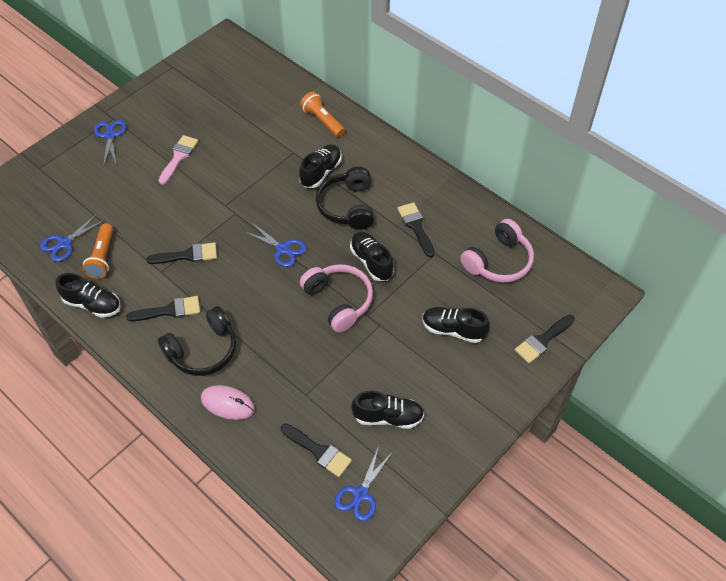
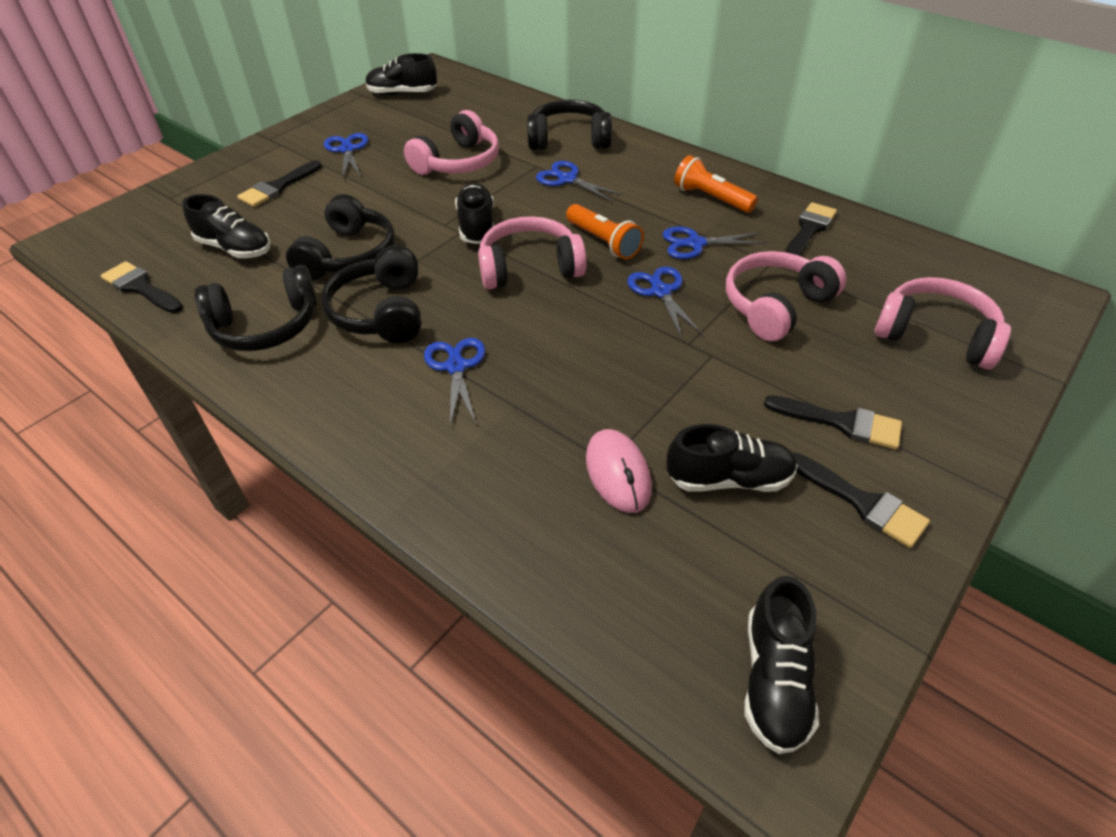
black headphones: [158,306,236,376] [316,167,374,230] = 2 -> [194,265,317,351] [286,194,395,280] [321,245,421,343] [527,100,612,150] = 4
blue scissors: [40,213,105,262] [94,120,126,166] [243,223,307,267] [334,446,392,521] = 4 -> [324,133,369,178] [424,338,486,425] [536,161,623,202] [627,266,703,339] [663,226,766,259] = 5
pink brush: [158,135,198,185] = 1 -> none = 0
pink headphones: [300,264,373,332] [460,219,534,283] = 2 -> [404,110,499,175] [478,216,587,289] [726,251,847,341] [875,277,1011,369] = 4

